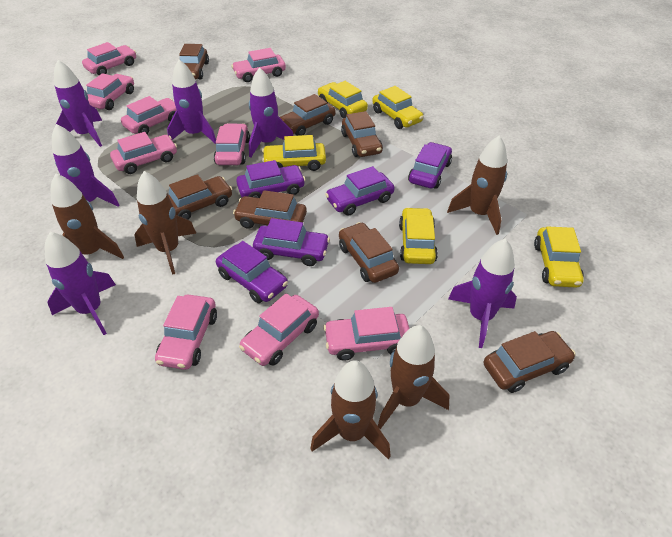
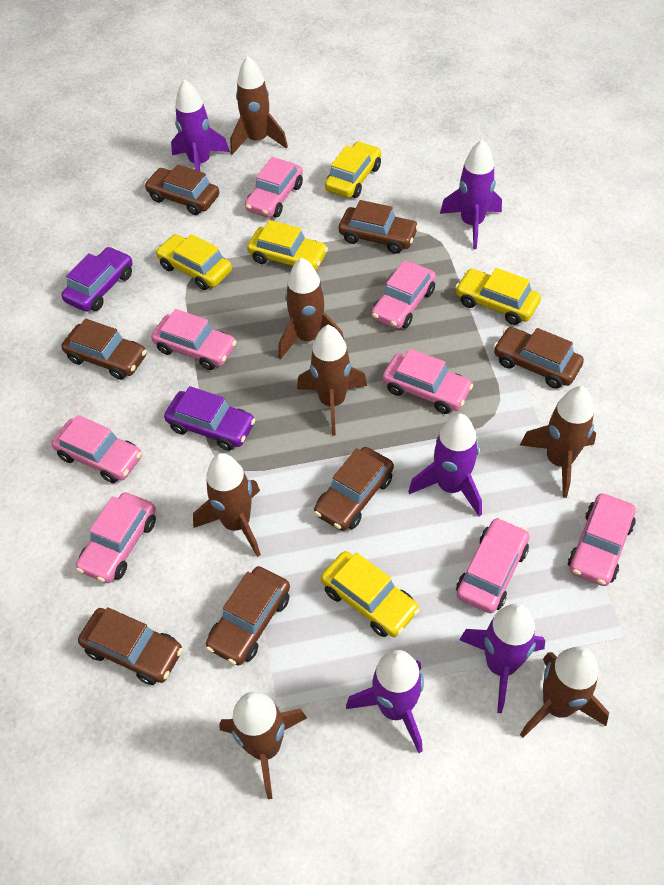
brown rocket: [51,173,124,259] [134,171,196,275] [310,360,391,459] [378,325,449,429] [447,136,507,235] = 5 -> [193,453,261,557] [219,692,307,799] [230,56,288,155] [278,258,344,360] [297,325,367,435] [519,386,596,498] [520,647,609,738] = 7
pink car: [82,42,136,75] [86,73,134,110] [110,132,177,174] [121,96,177,134] [155,295,217,370] [214,123,250,165] [231,48,286,82] [239,293,319,366] [323,307,410,361] = 9 -> [51,415,142,483] [76,492,156,583] [151,309,236,370] [245,157,303,218] [371,260,436,329] [382,349,473,414] [456,517,529,613] [568,493,636,586] = 8
purple car: [216,241,288,303] [236,160,306,198] [253,218,330,266] [325,166,395,216] [408,142,452,189] = 5 -> [61,247,133,312] [164,386,255,451] = 2
purple rocket: [45,232,116,335] [52,124,119,207] [54,60,102,147] [167,59,216,144] [249,67,294,158] [448,239,517,348] = 6 -> [171,79,230,171] [346,650,424,753] [408,413,482,517] [440,139,502,249] [459,604,545,713] = 5

